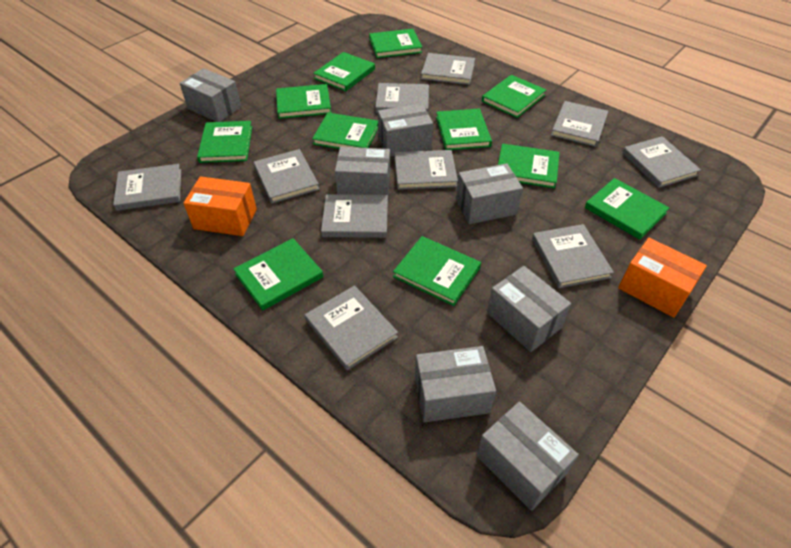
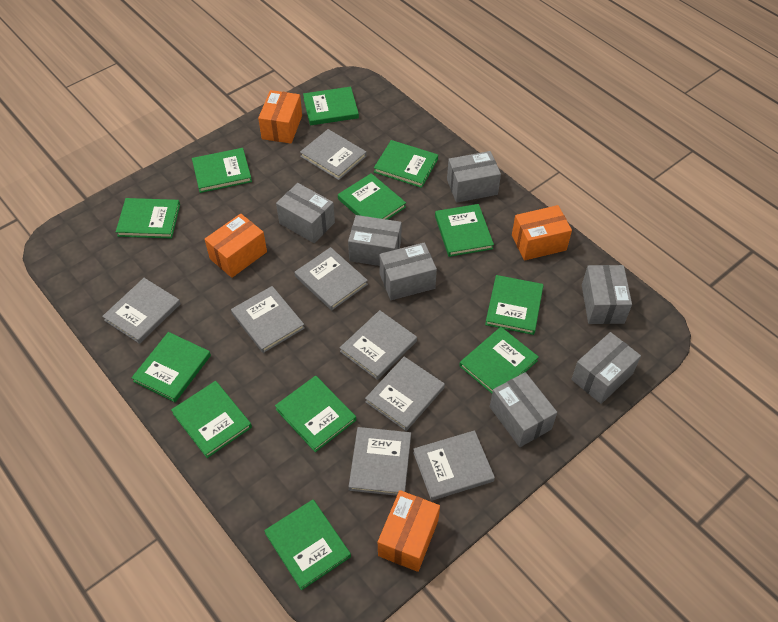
green book: [197,121,252,163] [233,238,323,311] [276,84,331,119] [312,113,378,149] [313,52,375,91] [369,29,422,58] [393,236,481,306] [436,109,492,150] [482,75,546,118] [498,144,560,188] [585,178,669,240] = 11 -> [116,198,180,239] [132,332,211,402] [171,381,252,458] [192,148,252,193] [264,500,351,590] [275,376,356,452] [303,87,359,125] [338,173,406,220] [374,140,438,188] [435,204,494,257] [459,327,539,393] [485,275,544,335] = 12
grey book: [113,164,181,211] [254,149,319,204] [305,285,398,370] [321,194,388,238] [375,83,429,113] [394,150,458,190] [421,53,475,85] [532,224,614,288] [551,101,608,147] [622,136,701,188] = 10 -> [102,278,181,344] [231,286,305,353] [294,247,368,310] [300,129,367,180] [340,310,417,380] [349,427,411,496] [365,356,445,431] [413,430,495,501] = 8
orange box: [184,176,257,236] [618,238,707,318] = 2 -> [204,214,267,278] [258,90,302,144] [378,490,440,572] [512,205,572,261] = 4

